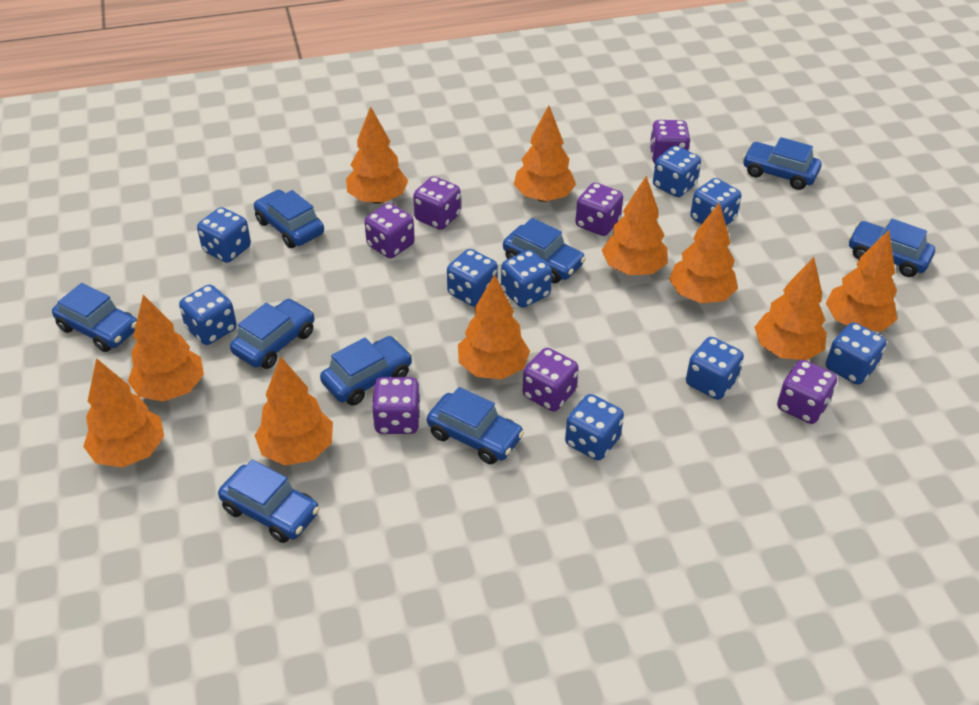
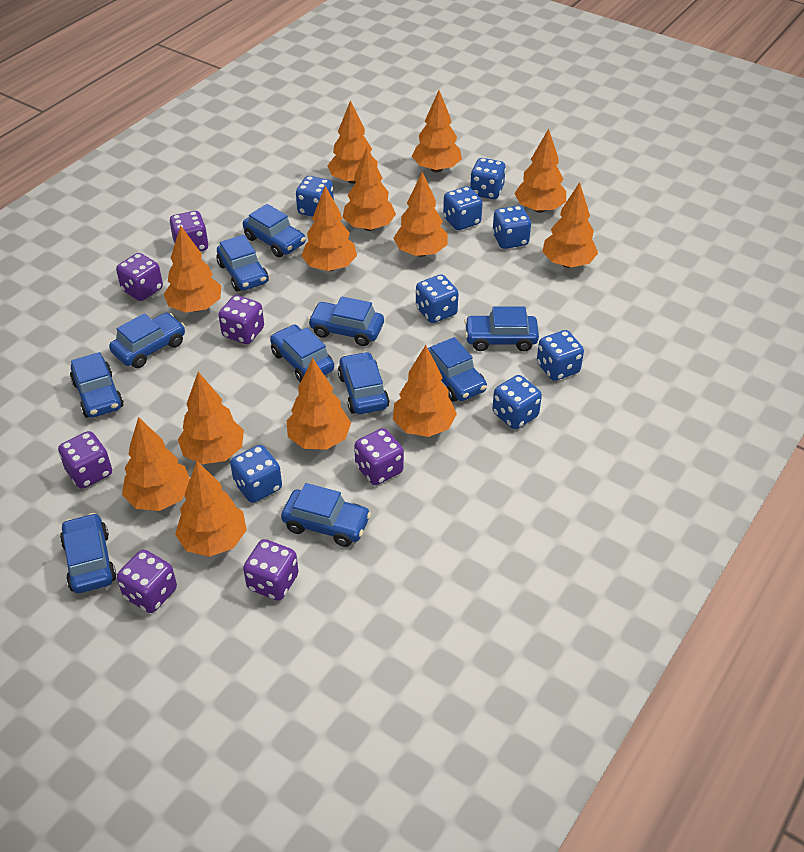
blue car: [52,283,137,352] [218,460,320,543] [230,298,314,369] [254,190,324,248] [320,336,412,405] [427,387,524,464] [503,218,586,283] [743,137,822,190] [848,219,935,277] = 9 -> [60,513,117,593] [70,352,124,418] [109,313,185,368] [217,235,269,291] [243,204,306,257] [270,324,334,383] [281,483,371,547] [308,296,384,346] [338,351,389,414] [428,337,487,402] [464,306,539,351] = 11
blue dice: [179,284,237,345] [197,207,251,263] [447,249,498,307] [501,250,552,308] [565,394,624,460] [653,146,701,197] [686,337,744,400] [690,178,741,226] [826,322,886,385] = 9 -> [230,445,282,503] [296,176,334,217] [416,274,459,323] [443,186,482,230] [470,158,506,199] [492,206,531,249] [492,375,542,429] [537,330,584,381] = 8
orange tree: [83,358,164,467] [128,295,204,402] [255,356,333,465] [346,106,408,204] [458,274,530,379] [514,105,576,202] [602,176,668,275] [669,202,738,303] [754,257,827,360] [826,230,897,331] = 10 -> [122,417,190,511] [164,225,221,313] [175,461,247,557] [178,372,244,464] [287,358,351,450] [301,186,357,271] [327,100,378,184] [343,147,396,231] [393,172,447,257] [393,345,457,437] [412,90,462,172] [514,129,566,213] [542,182,598,268] = 13

